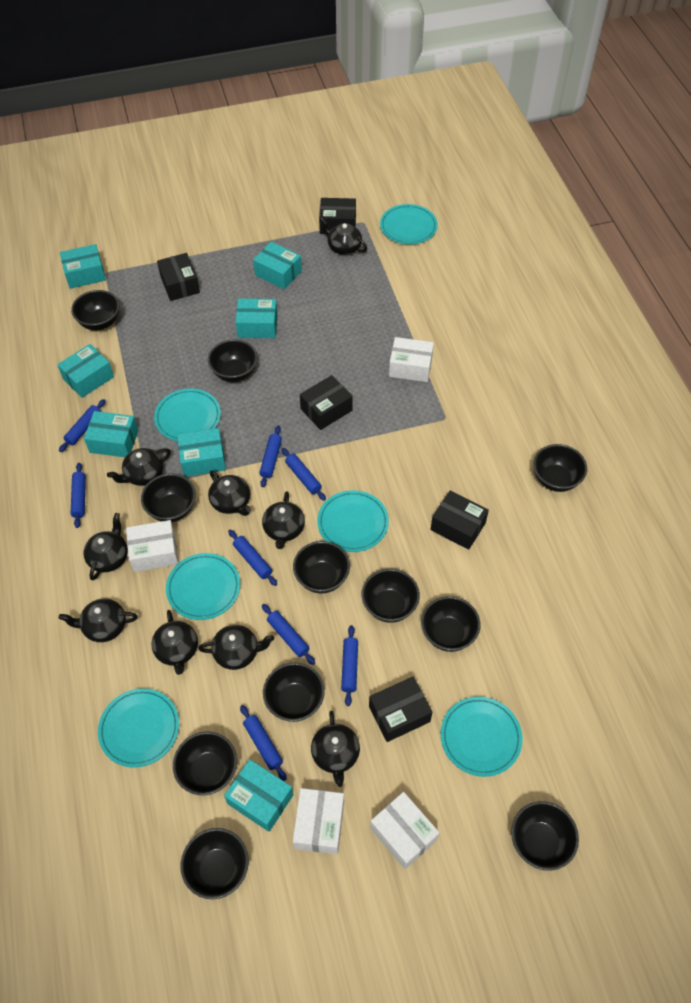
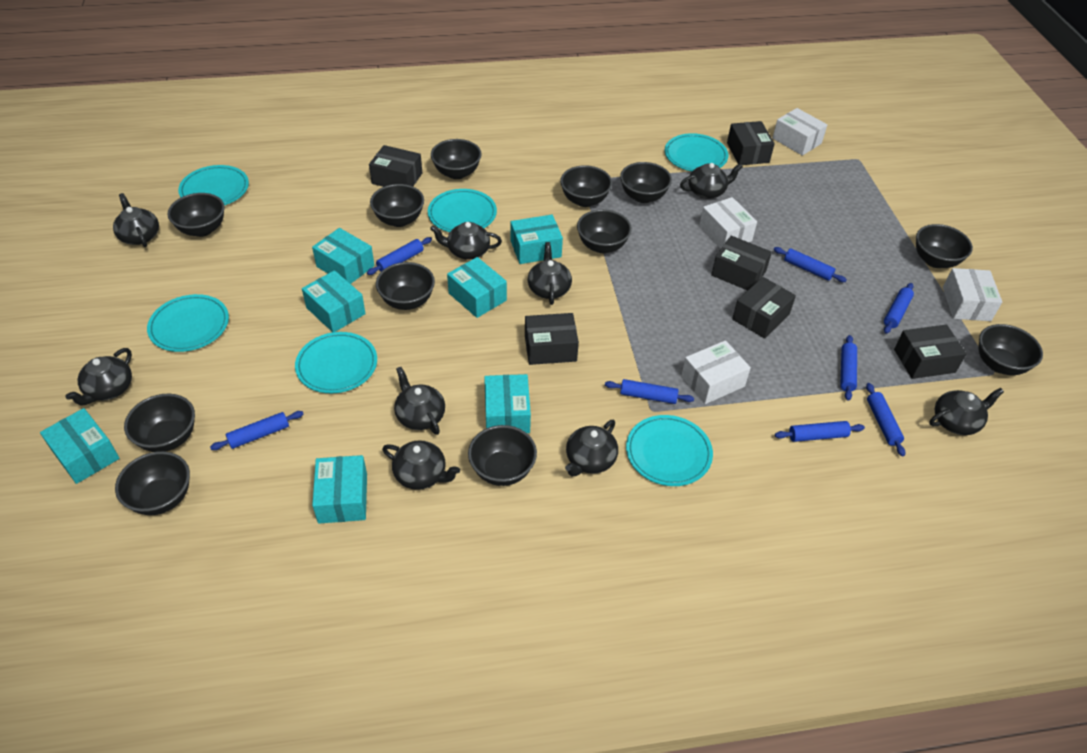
black bowl: [71,290,119,330] [141,473,196,522] [173,731,237,795] [181,828,249,899] [208,339,257,382] [263,662,325,722] [293,541,350,593] [362,569,420,623] [421,596,480,652] [511,801,579,871] [533,444,587,492] = 11 -> [115,451,190,515] [124,394,195,452] [168,193,224,237] [370,184,424,227] [376,262,435,310] [431,139,482,179] [468,425,537,486] [560,165,612,207] [577,209,632,253] [620,162,672,203] [916,224,973,268] [979,324,1043,375] = 12
black box: [157,253,200,301] [300,375,353,430] [319,198,356,234] [369,677,432,742] [431,491,489,550] = 5 -> [369,145,422,187] [525,313,579,365] [711,236,772,291] [727,121,775,165] [732,277,796,339] [894,325,967,379] = 6

